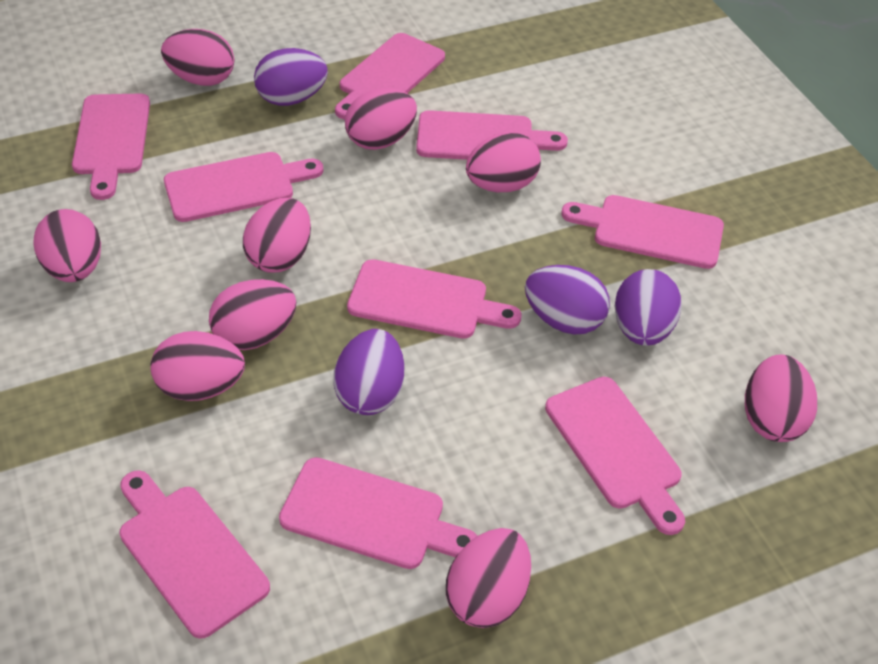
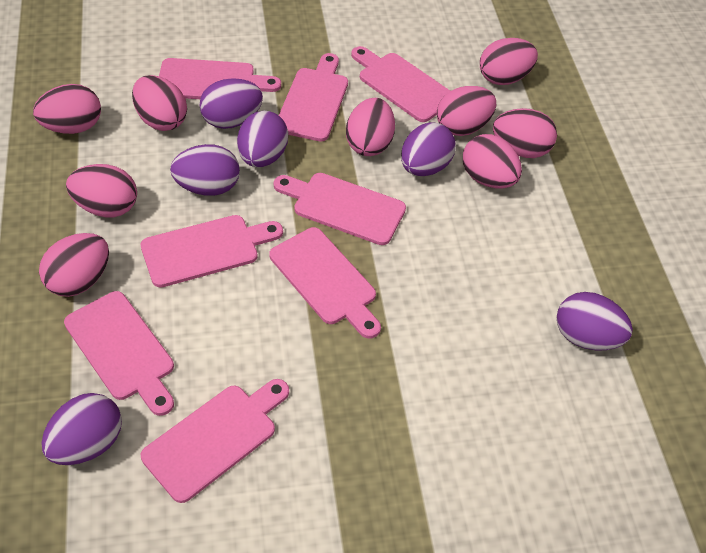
pink cutting board: [72,94,150,200] [119,470,270,639] [164,152,324,222] [279,457,477,569] [335,33,445,119] [347,259,521,339] [416,110,568,160] [545,377,685,535] [561,195,724,269] = 9 -> [64,291,174,416] [141,215,283,288] [141,379,289,503] [159,58,281,99] [269,227,381,338] [273,173,406,245] [279,53,348,142] [351,46,450,122] = 8
purple egg: [254,48,328,106] [333,329,404,415] [525,265,610,335] [615,269,682,346] = 4 -> [41,393,122,465] [170,144,240,196] [199,78,263,129] [237,111,288,167] [401,122,456,176] [556,292,633,350] = 6

